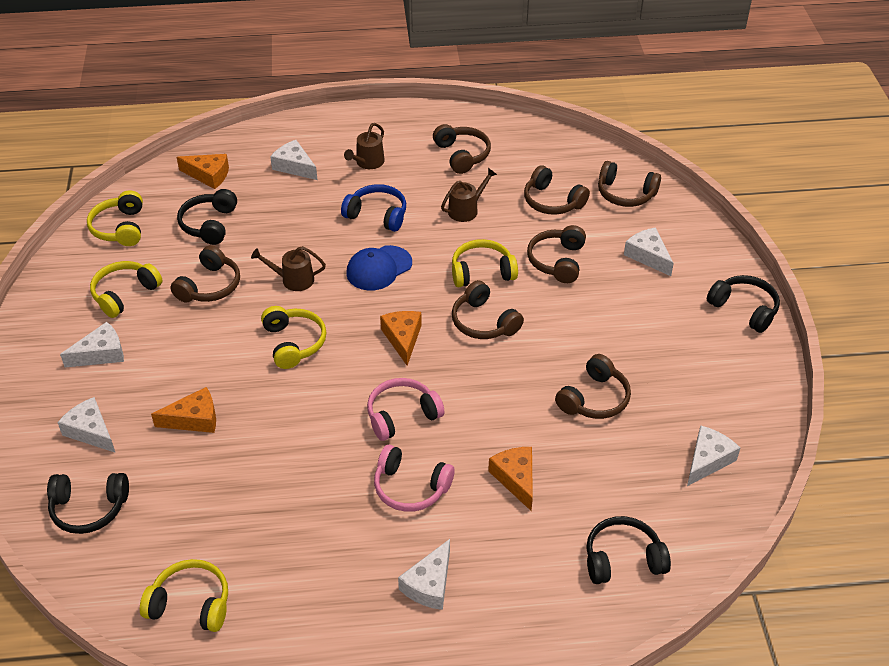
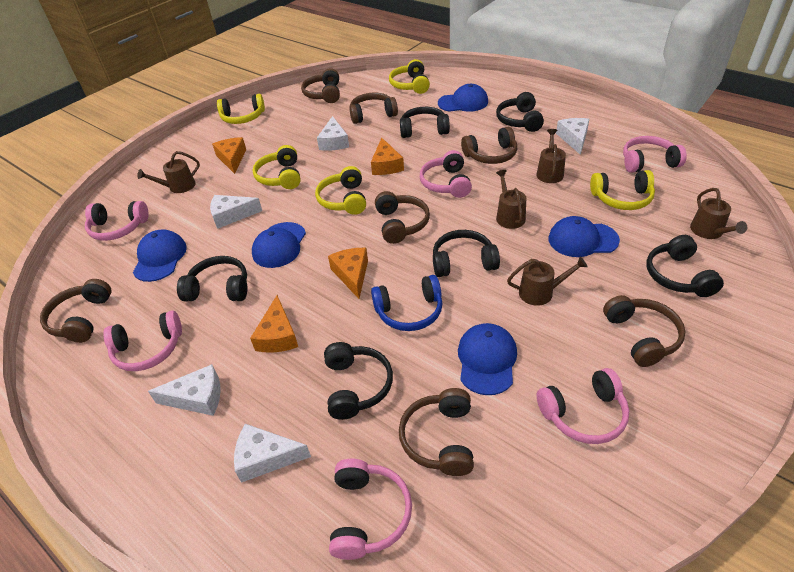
black headphones: [47,473,129,534] [177,189,237,245] [586,516,671,584] [707,275,780,333] = 4 -> [177,256,247,301] [324,342,393,420] [400,107,450,138] [433,230,500,277] [496,92,544,132] [647,235,724,297] = 6
blue cap: [346,245,412,291] = 1 -> [133,229,187,282] [252,222,306,268] [438,84,488,112] [458,323,517,395] [548,216,620,257] = 5
brown watering can: [251,246,326,291] [344,123,385,169] [441,168,497,222] = 3 -> [137,151,200,193] [496,170,526,229] [507,257,588,306] [536,129,566,183] [690,188,747,239] = 5
pink headphones: [367,378,444,441] [374,445,454,512] = 2 -> [85,201,149,241] [103,310,182,371] [329,459,412,560] [420,150,472,198] [537,368,629,444] [623,136,687,173] = 6
white cheese: [57,397,115,452] [60,322,124,367] [270,140,317,180] [398,539,450,610] [624,227,674,276] [687,425,740,486] = 6 -> [148,364,221,416] [210,195,262,229] [234,424,311,483] [317,116,349,151] [556,118,589,155] = 5

